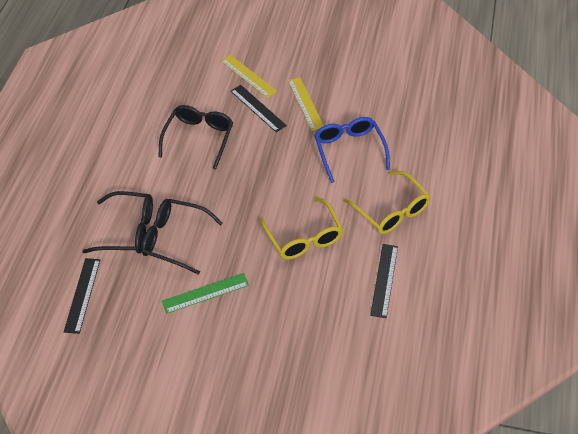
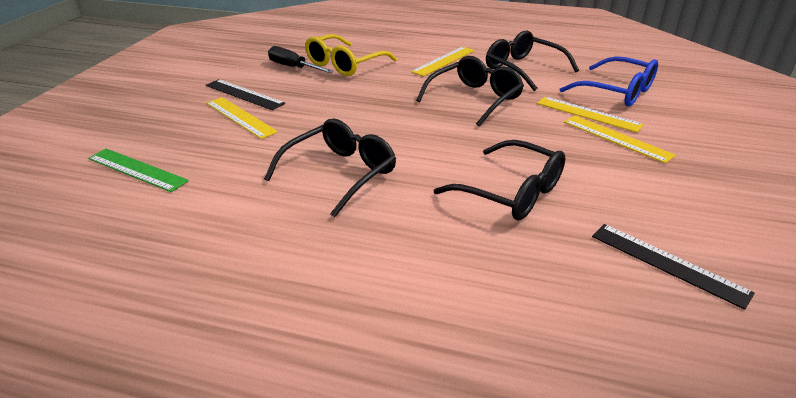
black glasses: [82,191,153,253] [141,199,223,275] [158,105,233,170] = 3 -> [264,118,396,218] [416,56,524,126] [434,140,566,221] [486,31,579,91] = 4
black ruler: [64,258,100,334] [231,85,287,132] [370,244,398,318] = 3 -> [206,79,285,110] [592,224,755,310] = 2
black screwdriver: none = 0 -> [268,46,334,73] = 1
yellow glasses: [259,197,343,260] [343,171,431,234] = 2 -> [305,34,397,76] = 1
yellow ruler: [221,55,277,98] [288,77,324,131] = 2 -> [206,97,278,139] [411,47,475,76] [537,97,644,133] [564,115,676,164] = 4

